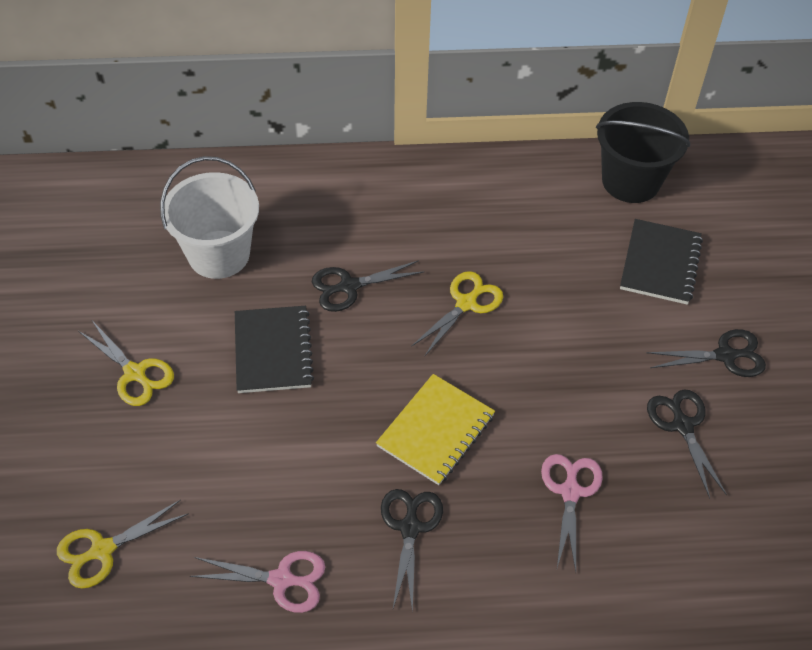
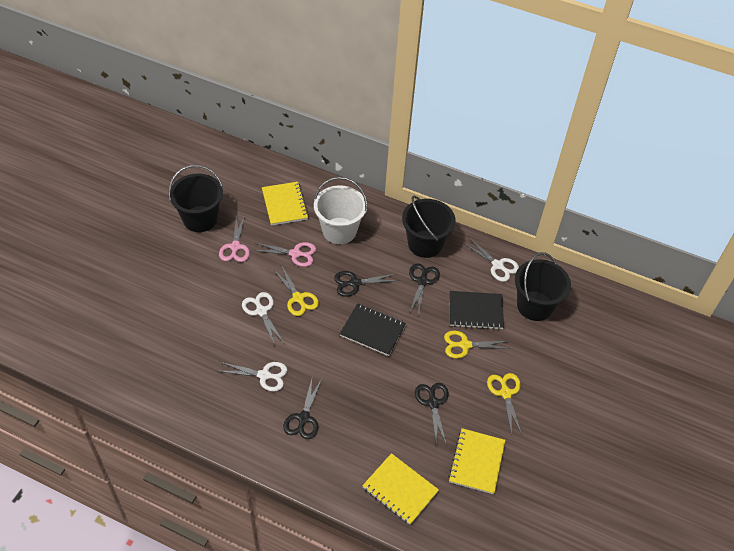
black bucket: [596,102,690,203] = 1 -> [168,165,223,232] [402,196,456,258] [515,252,571,321] = 3
white scissors: none = 0 -> [218,362,288,391] [242,292,284,346] [463,238,519,282] = 3
yellow notebook: [376,374,495,485] = 1 -> [262,182,309,226] [362,453,439,525] [448,428,505,494] = 3

